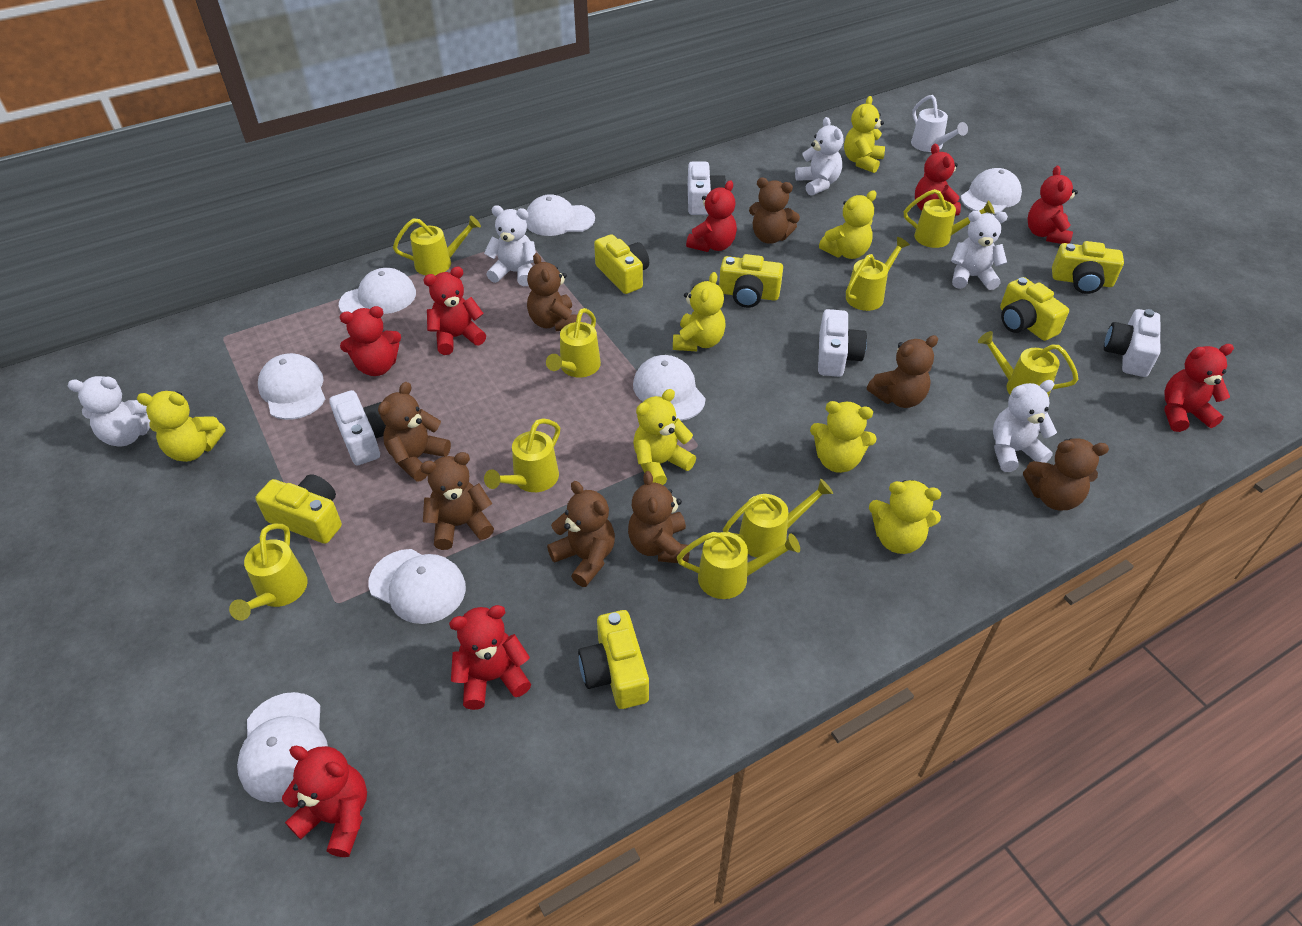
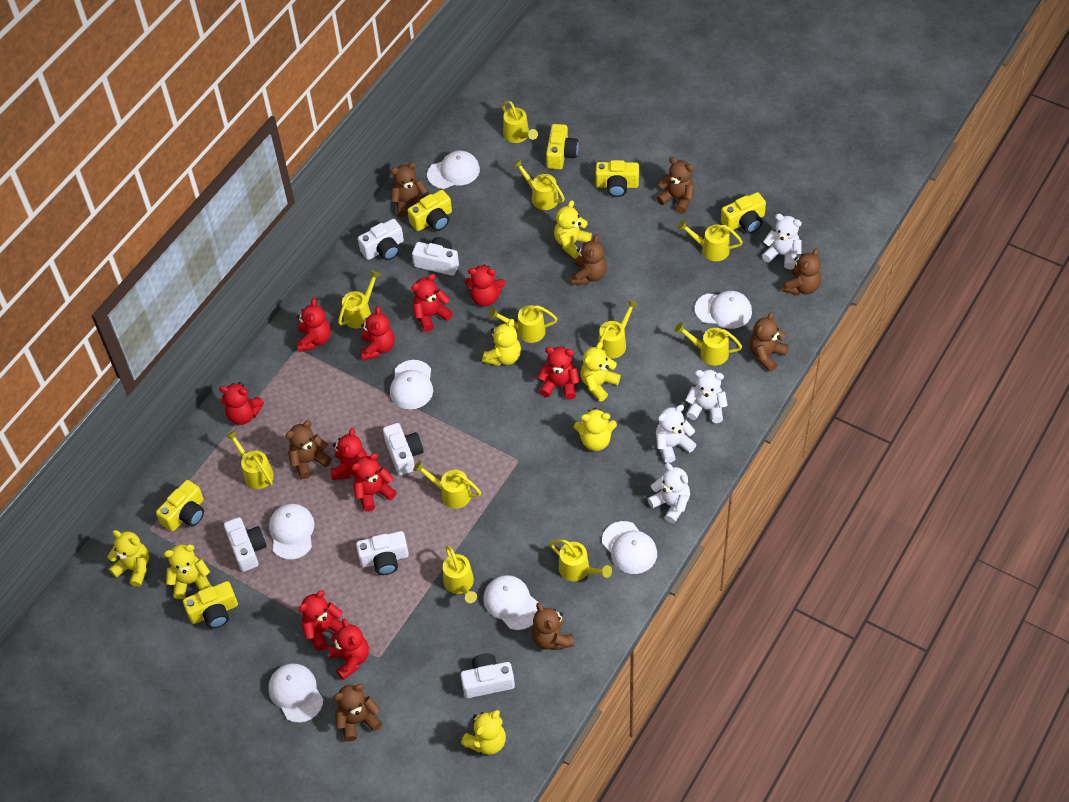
red teddy bear: [282,745,367,857] [340,306,401,376] [423,267,486,355] [449,605,531,710] [686,180,737,252] [915,144,961,216] [1028,166,1078,244] [1164,344,1234,432] = 8 -> [219,382,264,425] [296,298,331,352] [299,590,343,651] [328,619,369,680] [331,428,367,480] [351,453,397,512] [360,306,394,361] [412,274,453,332] [465,264,505,307] [538,347,579,400] = 10
white camera: [329,390,386,465] [688,161,726,215] [818,309,867,377] [1104,309,1160,377] = 4 -> [224,517,267,572] [356,531,409,575] [358,219,404,260] [383,423,424,475] [412,237,459,276] [461,653,515,698] = 6
white teddy bear: [68,376,150,446] [484,205,536,286] [795,117,843,196] [951,211,1008,290] [993,380,1057,472] = 5 -> [648,463,690,523] [656,405,697,463] [685,370,728,423] [762,214,802,269] = 4
white watering can: [911,95,968,152] = 1 -> none = 0
yellow watering can: [229,523,308,621] [393,216,481,275] [484,418,560,492] [546,308,601,377] [677,532,800,599] [723,479,833,558] [846,237,910,311] [904,189,994,248] [978,331,1078,397] = 9 -> [226,430,274,489] [338,270,381,328] [413,461,481,509] [443,545,477,603] [489,305,557,343] [502,101,538,143] [513,159,565,210] [549,539,612,581] [598,300,638,359] [675,322,742,366] [677,220,743,261] = 11

